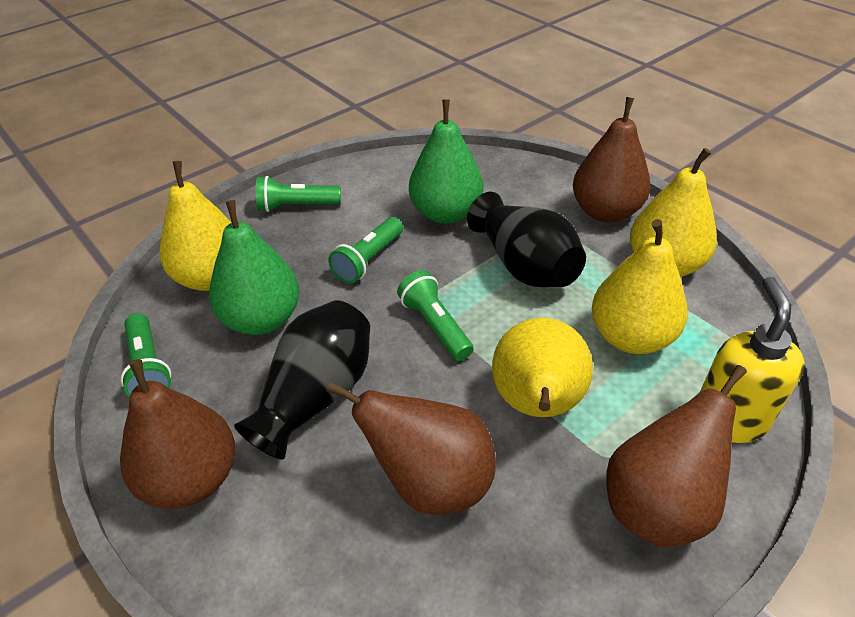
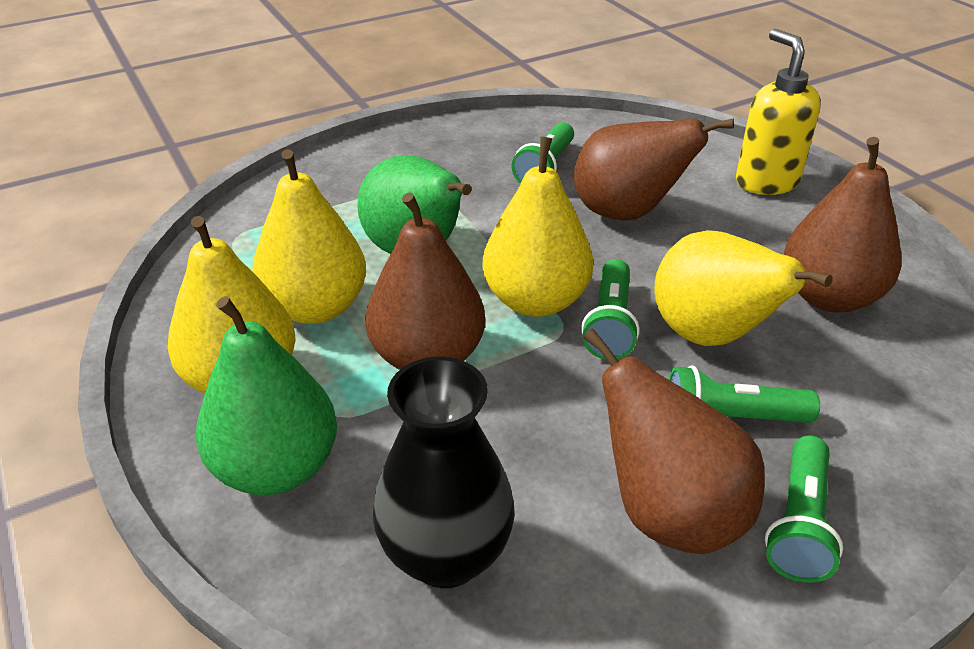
black vase: [234,300,370,460] [467,192,586,287] = 2 -> [373,357,515,588] = 1

